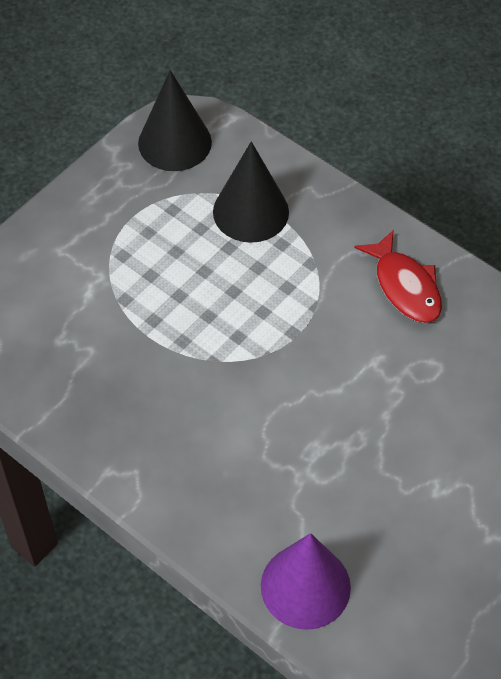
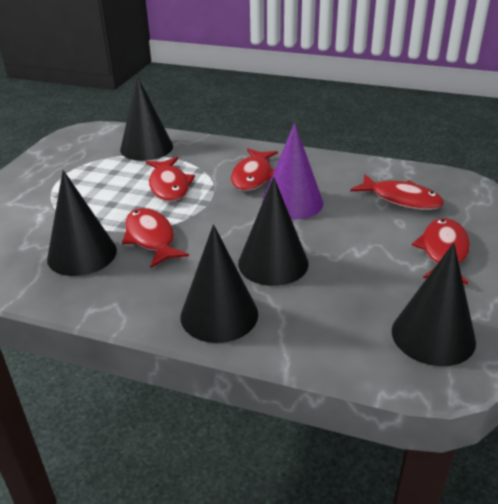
black cone: [138,70,212,171] [213,141,289,243] = 2 -> [47,170,117,276] [120,76,173,161] [180,224,258,343] [238,177,309,286] [392,243,476,366] = 5
red fish: [354,230,442,323] = 1 -> [122,208,189,268] [146,157,195,202] [231,148,278,191] [350,174,444,210] [412,218,470,285] = 5

